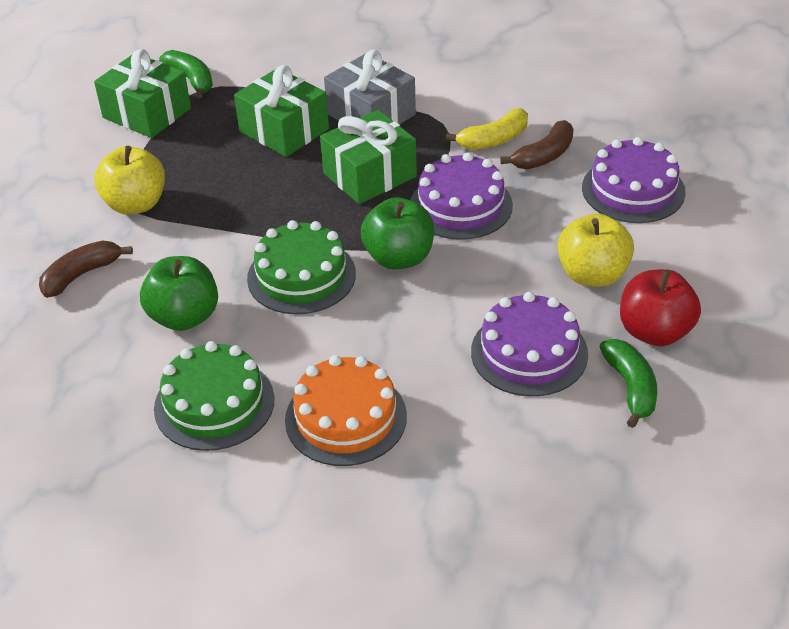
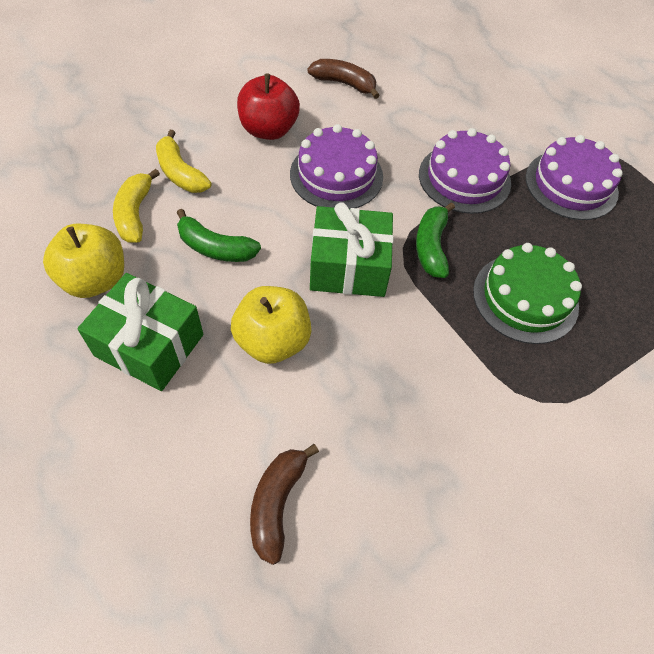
green apple: [140,256,218,331] [361,197,434,270] = 2 -> none = 0
green cake: [154,341,274,451] [247,220,356,314] = 2 -> [473,243,582,344] = 1
green gift: [94,49,191,138] [234,65,329,157] [320,110,417,204] = 3 -> [77,273,204,391] [310,202,393,297] = 2
grey gift: [324,50,416,125] = 1 -> none = 0
orange cake: [285,355,407,466] = 1 -> none = 0
yellow banana: [446,108,528,150] = 1 -> [113,169,160,243] [156,130,211,193] = 2

